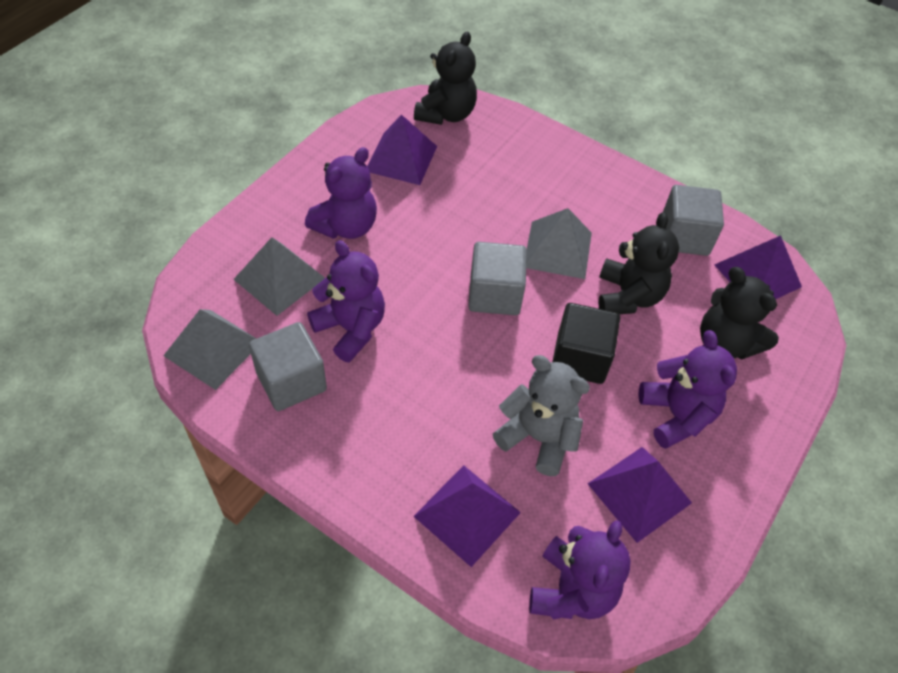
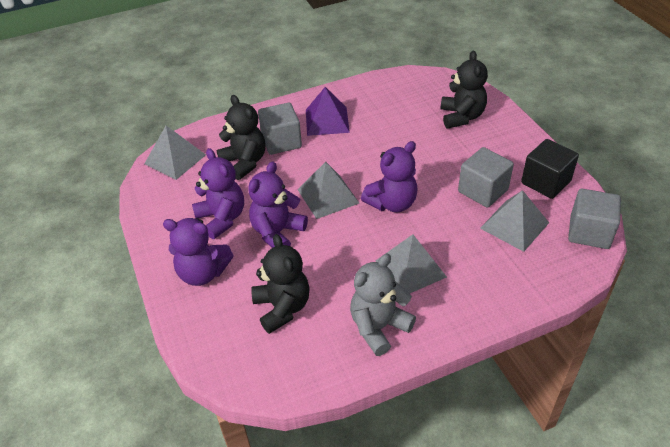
grey pyramid: [163,309,257,390] [233,237,325,316] [526,208,592,279] = 3 -> [144,126,206,180] [297,162,359,219] [376,234,447,294] [480,190,549,252] = 4
purple pyramid: [367,115,437,185] [413,465,521,567] [588,447,692,543] [714,235,802,299] = 4 -> [306,87,350,136] = 1

